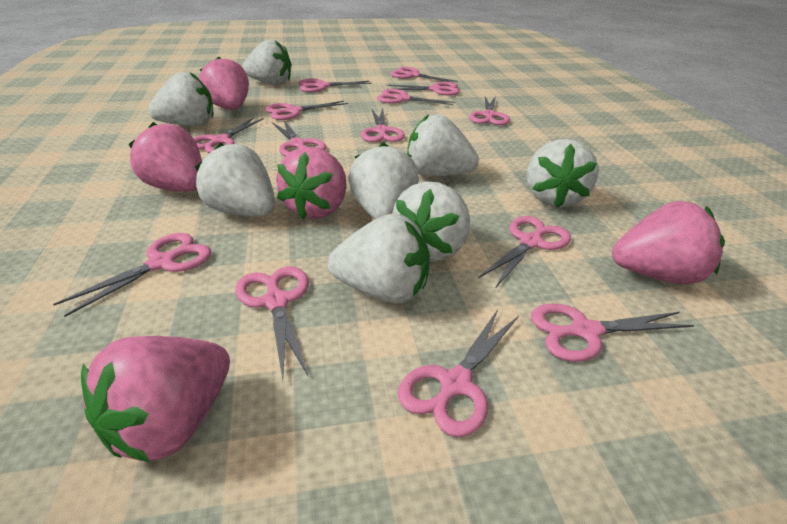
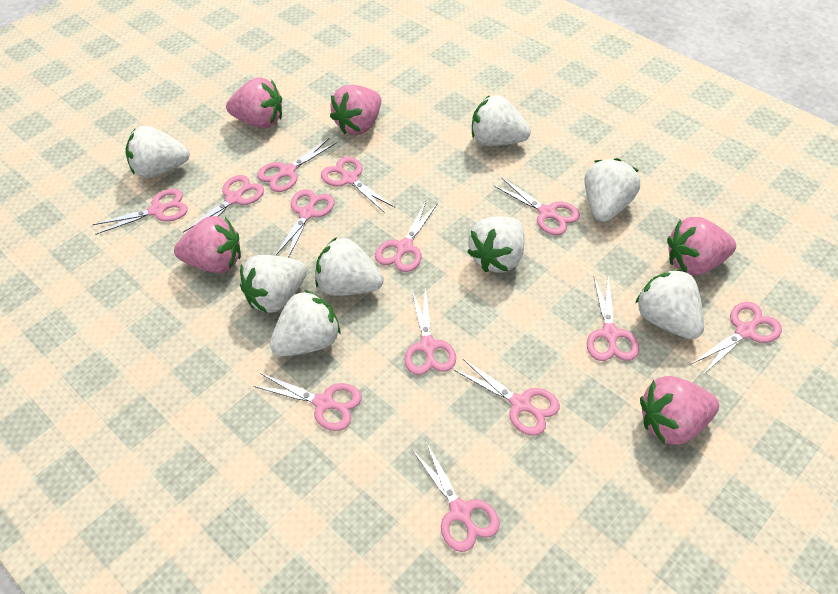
pink scissors: [53,233,211,317] [194,117,264,153] [235,266,309,380] [265,101,348,120] [272,119,326,156] [298,79,372,92] [361,108,405,142] [377,89,455,105] [387,82,460,95] [390,67,458,83] [398,309,519,437] [469,96,510,125] [478,216,571,287] [531,304,694,362] = 14 -> [93,189,188,235] [183,175,264,233] [253,373,361,431] [257,138,337,192] [275,189,335,258] [321,157,394,213] [375,201,438,272] [405,287,456,375] [412,442,500,552] [454,359,560,436] [493,177,580,235] [587,278,639,361] [692,302,782,375] = 13

